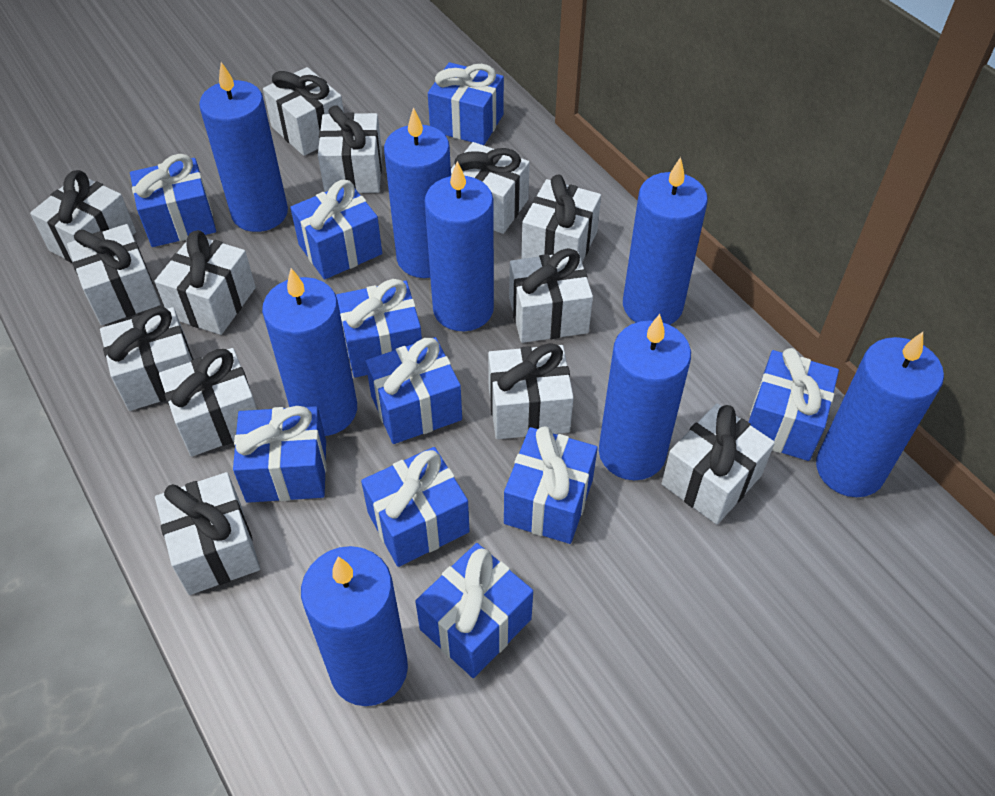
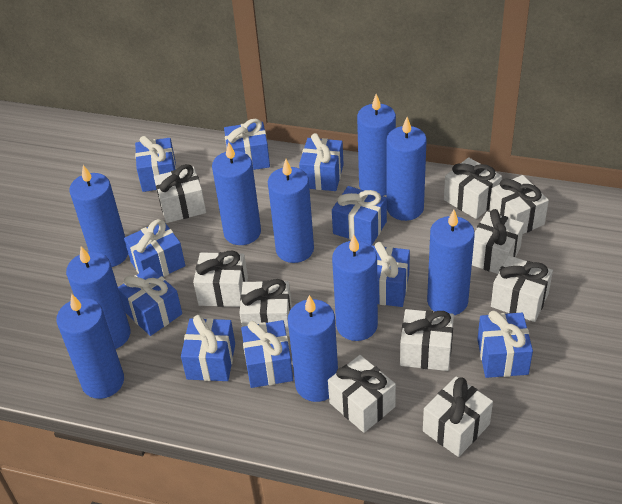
blue candle: [199,62,288,232] [262,268,357,436] [301,546,408,706] [384,107,451,278] [424,161,494,331] [599,314,691,480] [623,157,708,325] [816,332,944,497] = 8 -> [56,294,124,399] [66,246,130,349] [69,165,128,267] [212,142,261,245] [268,159,314,263] [288,295,338,402] [332,235,378,341] [357,94,396,196] [387,117,427,221] [427,210,475,315] = 10
white gift: [30,170,136,263] [67,224,160,325] [100,307,193,411] [155,230,256,335] [155,472,260,595] [159,348,257,457] [263,67,344,156] [318,105,382,193] [451,142,530,234] [488,343,574,439] [509,248,593,343] [521,174,601,262] [661,403,775,524] = 13 -> [154,164,206,223] [193,251,248,307] [240,279,292,336] [328,355,396,433] [400,309,454,371] [423,376,493,457] [444,157,502,219] [472,209,524,274] [489,175,549,234] [491,255,553,322] = 10

